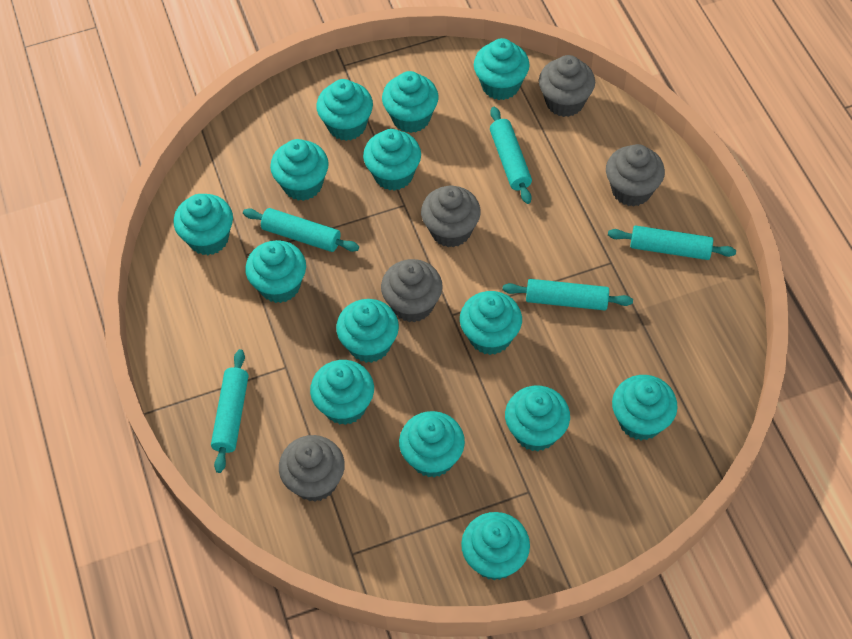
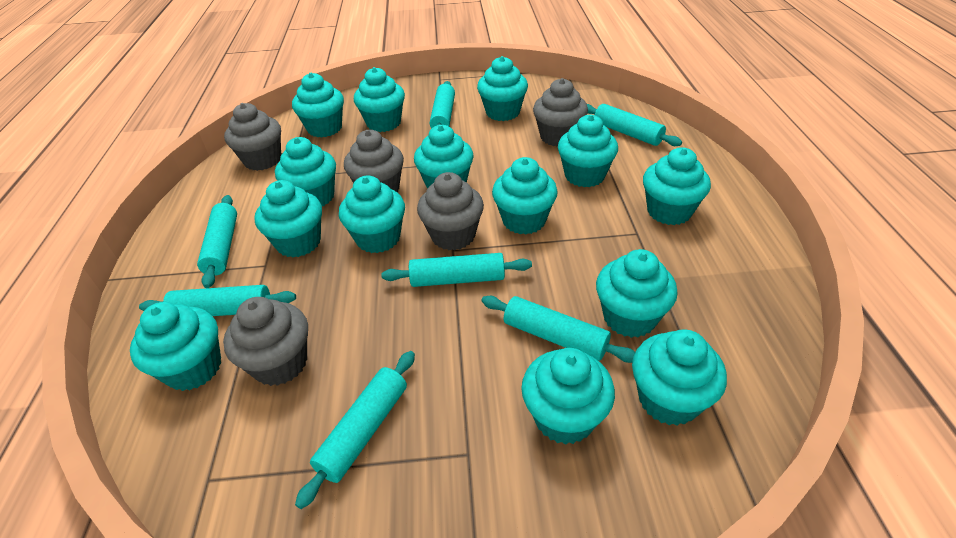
turquoise rolling pin: [211,349,248,473] [243,208,359,252] [490,107,532,204] [502,279,633,310] [608,225,736,260] = 5 -> [139,285,296,316] [197,195,237,288] [295,351,415,509] [381,253,532,287] [430,81,455,129] [481,296,635,363] [587,104,682,146] = 7

